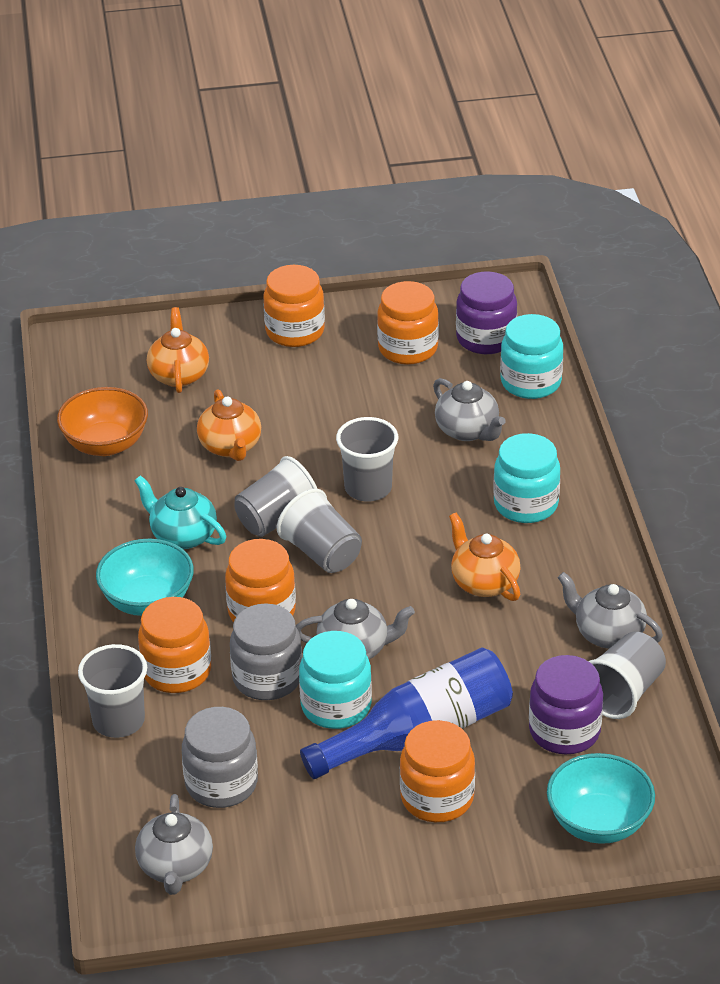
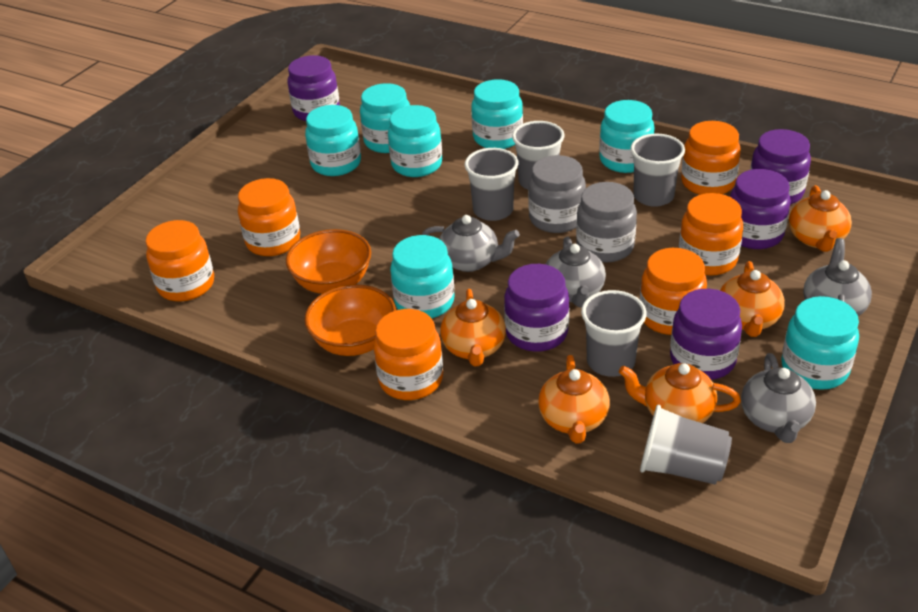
blue bottle: [300,647,513,779] = 1 -> none = 0
orange bowl: [57,387,148,456] = 1 -> [286,229,371,294] [304,284,396,356] = 2
orange jar: [138,597,211,693] [225,539,296,622] [264,265,325,347] [377,281,439,365] [400,720,475,822] = 5 -> [146,220,214,301] [238,178,300,256] [373,309,443,400] [640,248,707,335] [679,193,743,276] [681,121,741,195] = 6
orange teapot: [147,307,209,393] [197,389,261,461] [449,513,521,601] = 3 -> [440,289,506,366] [538,355,610,443] [619,363,741,423] [720,261,785,337] [789,185,852,252] = 5
purple jar: [456,271,517,354] [529,655,603,754] = 2 -> [287,55,340,121] [504,264,569,352] [670,289,742,380] [730,169,791,249] [750,129,811,204] = 5
turquoise bowl: [96,539,194,616] [547,753,655,844] = 2 -> none = 0
turquoise jar: [299,631,372,729] [493,433,560,523] [500,314,563,399] = 3 -> [305,105,361,176] [360,83,410,153] [388,105,442,177] [390,235,454,319] [471,79,523,149] [599,100,655,173] [781,296,859,390] = 7
turquoise teapot: [134,475,226,549] = 1 -> none = 0

